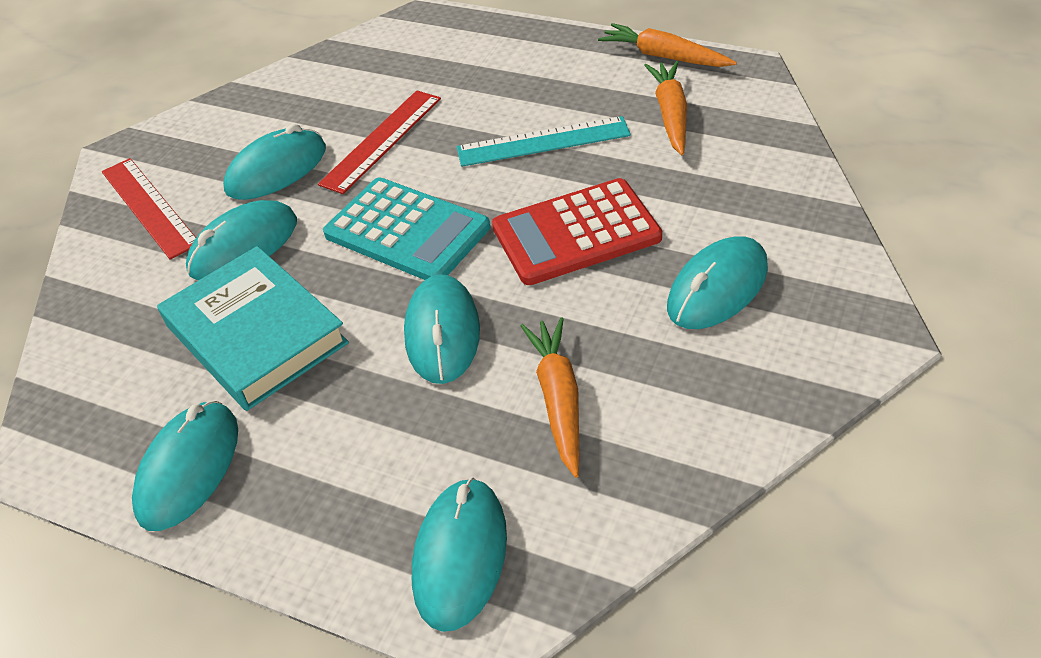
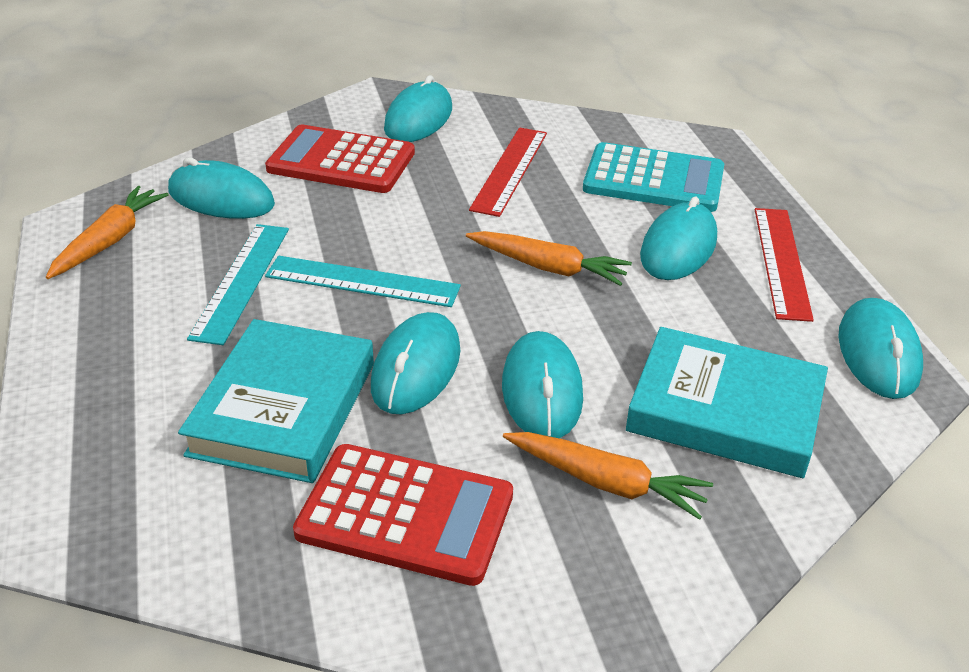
red calculator: [492,178,662,285] = 1 -> [265,125,415,193] [293,444,513,586] = 2
turquoise book: [157,246,349,411] = 1 -> [178,319,374,483] [626,327,828,478] = 2
turquoise ruler: [457,116,631,167] = 1 -> [187,224,289,345] [265,256,461,307] = 2

